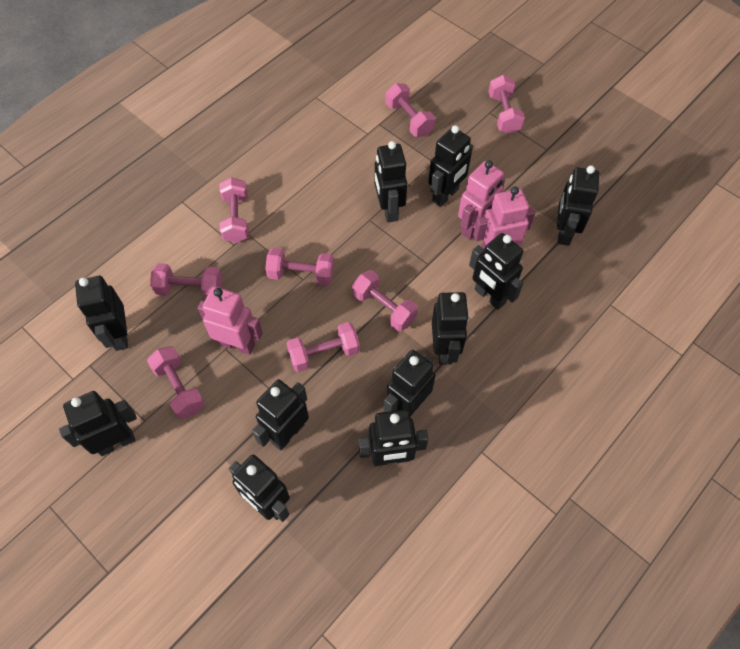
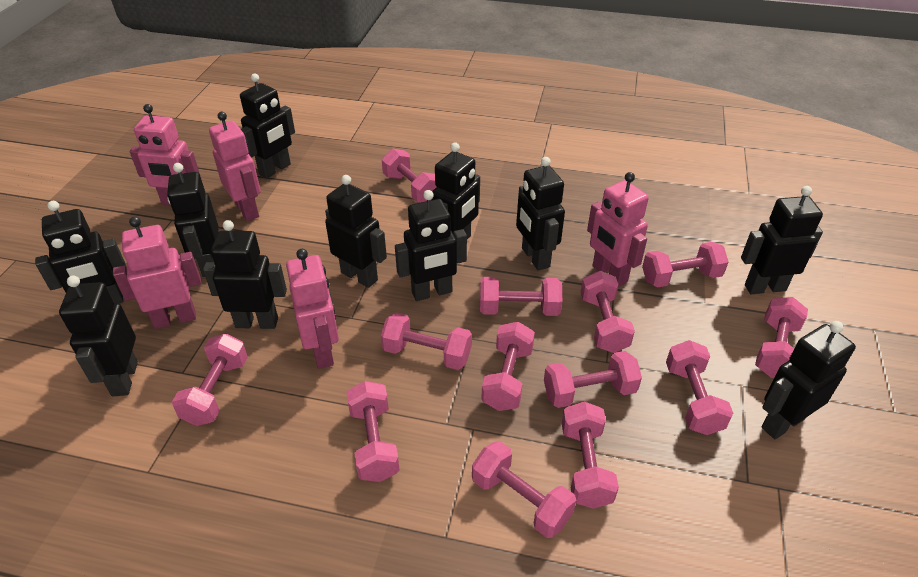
pink dumbbell: [147,346,205,419] [150,263,222,298] [219,177,249,243] [265,248,334,286] [286,322,360,372] [352,270,418,331] [385,83,435,137] [488,75,525,134] = 8 -> [172,334,248,426] [347,381,399,482] [381,312,472,370] [382,148,437,203] [472,441,576,538] [480,277,562,316] [481,322,535,411] [544,351,642,408] [562,402,619,509] [580,271,635,353] [642,242,729,288] [666,340,733,435] [755,297,808,378] = 13
pink robot: [198,286,263,355] [458,160,505,240] [473,186,535,249] = 3 -> [113,216,201,329] [130,104,200,205] [209,112,261,221] [286,249,339,369] [587,172,649,287] = 5

